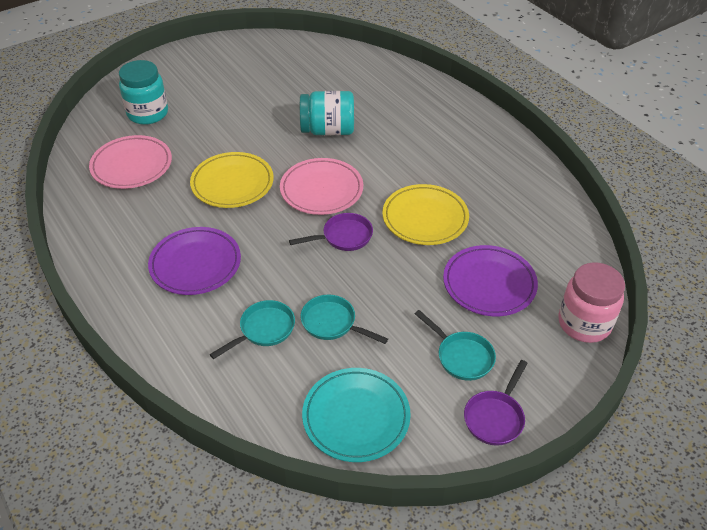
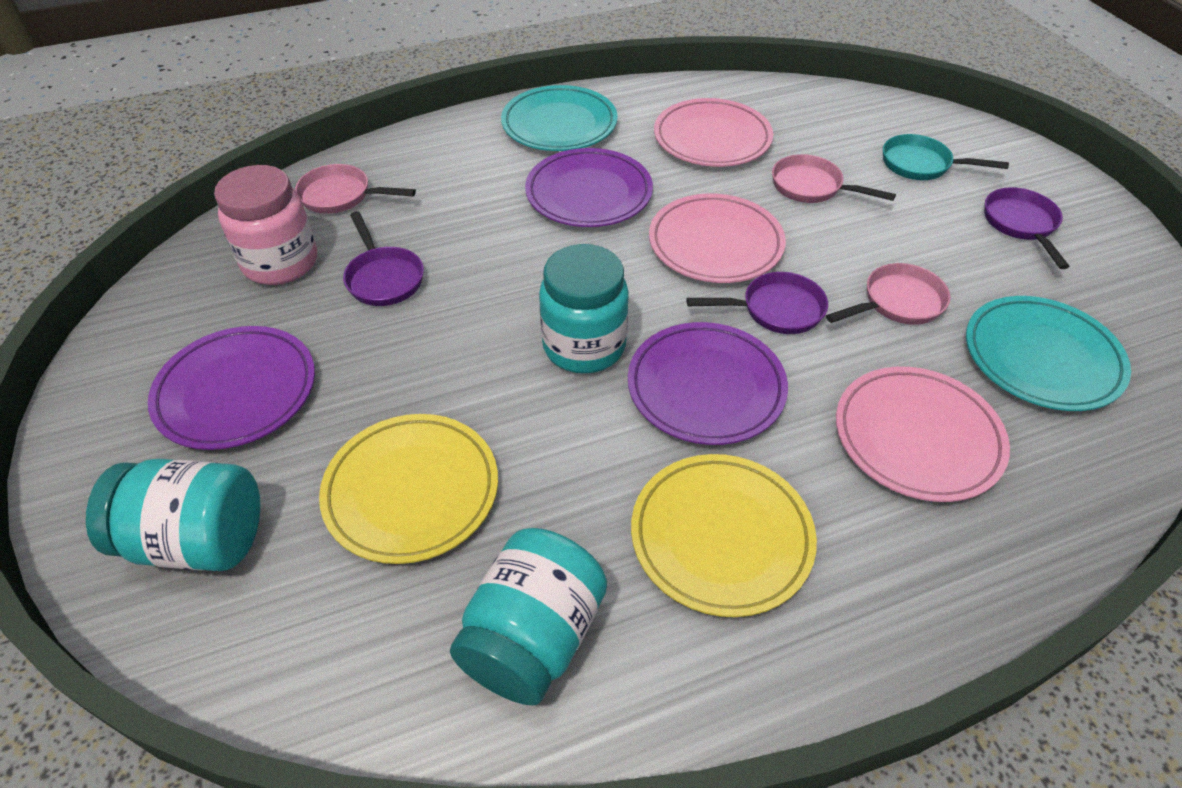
pink pan: none = 0 -> [295,164,416,214] [772,154,896,203] [826,263,950,325] = 3
pink plate: [89,135,172,189] [280,158,363,215] = 2 -> [649,194,786,283] [654,98,773,167] [836,367,1010,502] = 3
purple pan: [289,213,373,251] [464,360,528,446] = 2 -> [343,211,424,306] [686,272,828,334] [984,187,1069,269] = 3
purple plate: [148,227,241,295] [443,245,538,316] = 2 -> [148,326,315,450] [525,148,653,227] [628,322,788,445] = 3
turquoise jar: [119,60,168,125] [300,91,354,135] = 2 -> [86,459,260,571] [450,528,607,706] [539,244,629,373] = 3
turquoise pan: [210,300,295,359] [301,295,388,344] [415,310,496,381] = 3 -> [883,134,1009,180] = 1
turquoise plate: [302,368,411,462] = 1 -> [501,85,617,151] [966,296,1131,411] = 2

